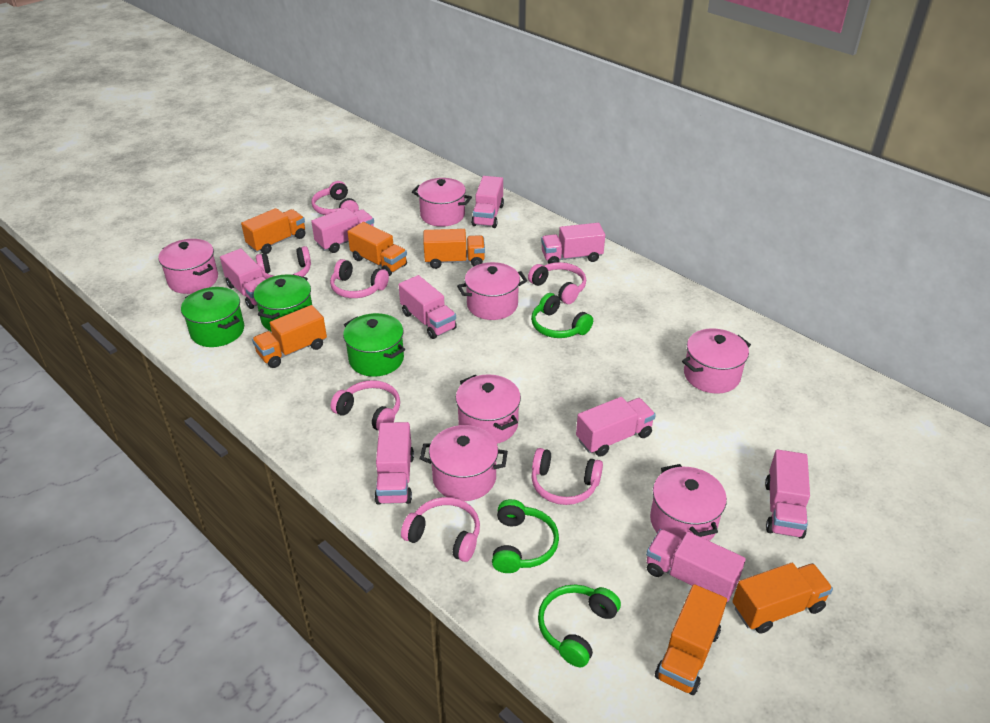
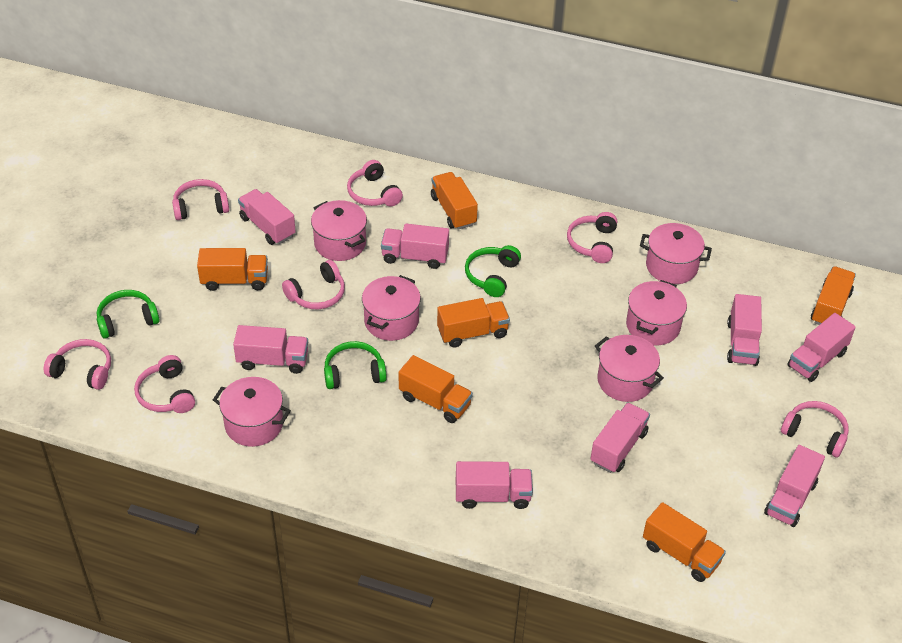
green pot: [181,287,244,347] [254,275,312,331] [343,313,405,377] = 3 -> none = 0
pink pot: [158,239,218,294] [412,178,472,227] [420,425,508,501] [456,374,521,444] [457,262,527,320] [650,464,727,541] [682,328,751,394] = 7 -> [213,377,291,447] [311,200,367,261] [362,275,421,341] [595,335,664,402] [626,280,687,345] [640,223,712,284] = 6
pink truck: [220,249,266,309] [311,208,374,253] [375,422,414,504] [399,275,457,339] [471,176,504,228] [541,223,605,264] [576,397,656,457] [646,529,746,602] [765,449,810,539] = 9 -> [233,325,308,374] [238,189,296,245] [381,224,449,269] [456,461,533,509] [590,402,650,473] [727,294,762,366] [764,445,825,527] [787,313,856,382] = 8

